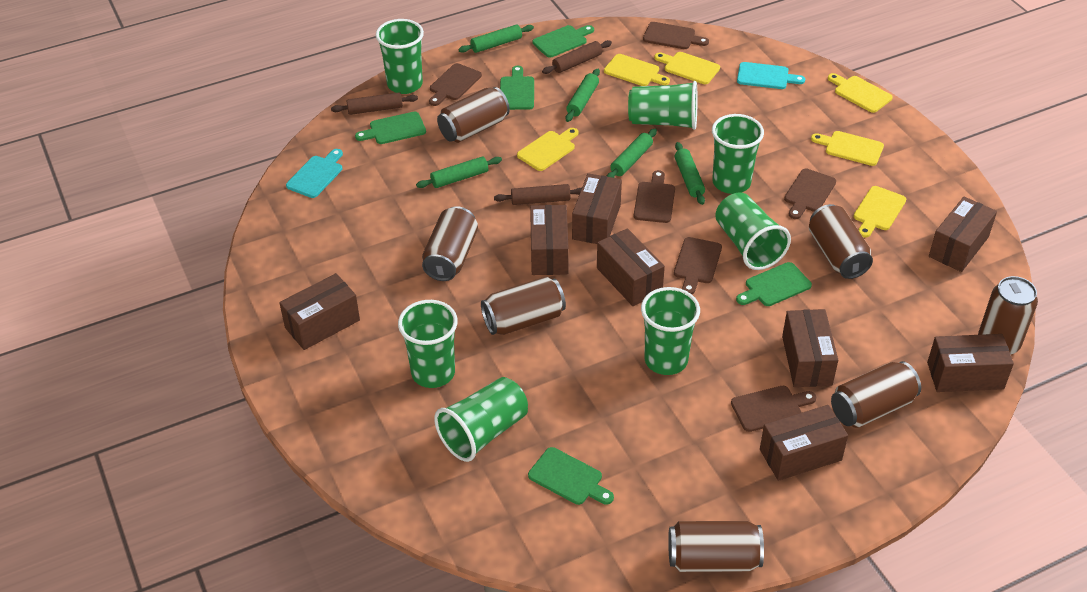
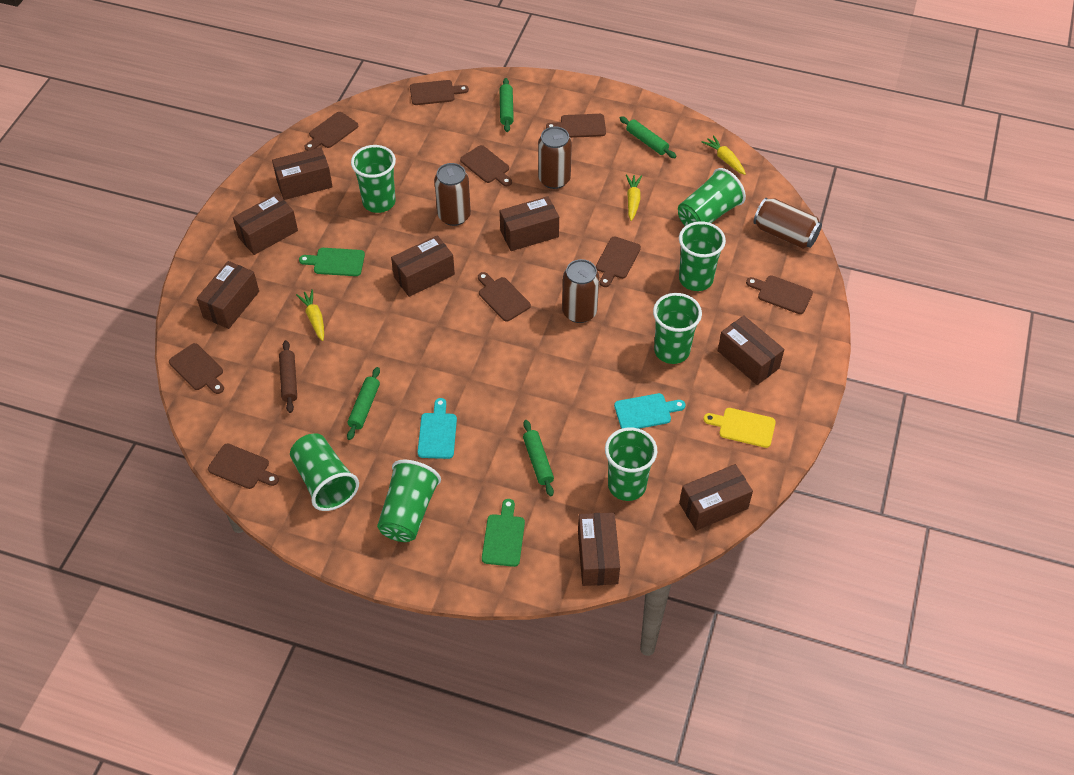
brown can: [422,206,478,281] [437,87,510,143] [481,276,566,335] [668,521,764,572] [809,204,873,279] [831,361,921,428] [978,276,1038,354] = 7 -> [434,163,471,226] [538,126,572,189] [562,259,599,323] [753,198,822,249] = 4
brown cutting board: [429,63,482,106] [634,170,675,223] [643,22,709,49] [674,237,722,294] [731,386,816,432] [784,168,836,219] = 6 -> [169,343,224,394] [208,443,279,489] [304,112,358,151] [410,80,469,105] [460,145,512,186] [478,272,531,321] [546,114,606,138] [596,236,641,287] [746,275,813,314] = 9
brown rolling pin: [331,92,418,115] [494,184,582,205] [542,40,612,74] = 3 -> [279,340,297,413] = 1
green cutting board: [355,112,426,144] [500,66,534,110] [528,447,614,505] [532,25,594,58] [736,262,812,306] = 5 -> [299,248,365,276] [482,499,525,567] = 2
green rolling pin: [416,156,502,188] [458,24,534,53] [565,69,600,122] [607,129,657,178] [675,142,705,205] = 5 -> [347,367,380,440] [500,78,514,132] [523,420,554,496] [619,116,676,158] = 4
yellow carrot: none = 0 -> [296,289,324,341] [626,174,642,221] [702,135,746,175] = 3
yellow cutting board: [517,128,578,171] [604,54,670,86] [654,52,720,84] [811,131,884,166] [828,73,893,113] [853,186,906,238] = 6 -> [704,408,776,448] = 1

